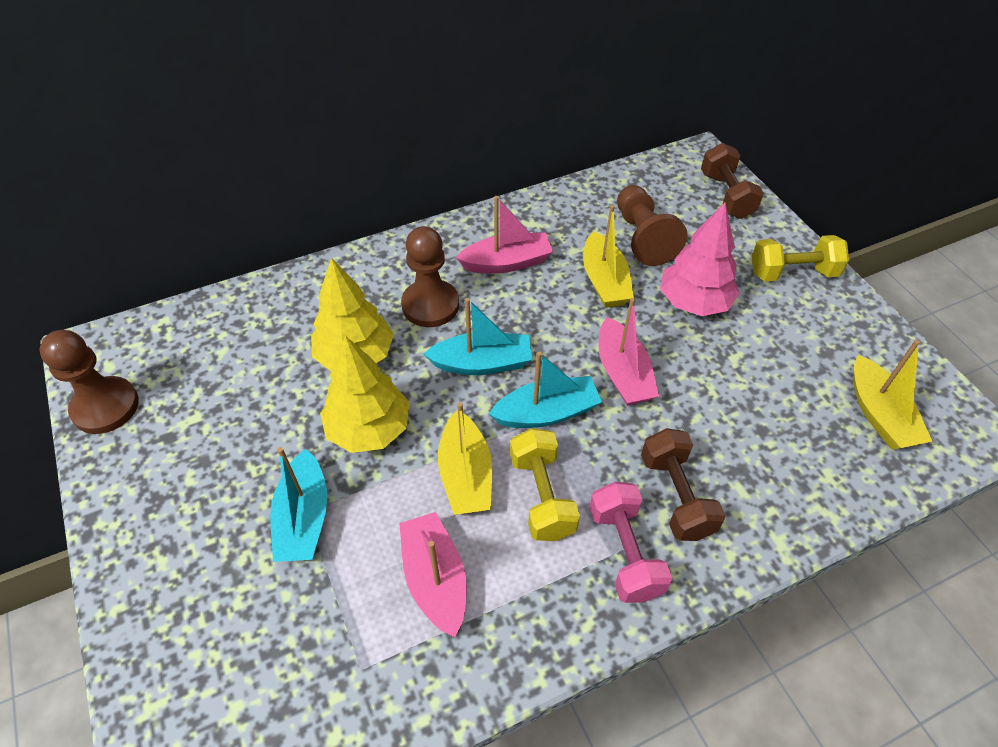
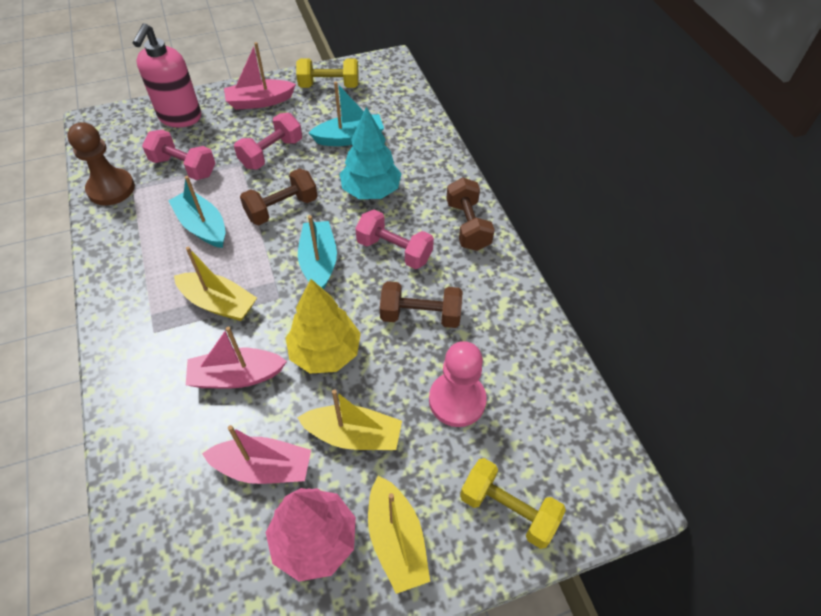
brown dumbbell: [641,428,726,541] [701,143,764,219] = 2 -> [240,168,318,225] [380,281,462,328] [446,178,495,251] = 3
brown pawn: [39,330,139,434] [401,226,459,327] [617,185,688,266] = 3 -> [67,122,135,206] = 1
pink dumbbell: [589,482,672,603] = 1 -> [142,130,216,180] [234,113,302,169] [355,210,434,269] = 3
pink pawn: none = 0 -> [429,341,487,427] = 1
pink soap dispenser: none = 0 -> [133,23,201,127] = 1
turquoise tree: none = 0 -> [340,107,402,199] = 1
yellow tree: [311,258,394,371] [320,336,410,453] = 2 -> [286,279,361,374] = 1

